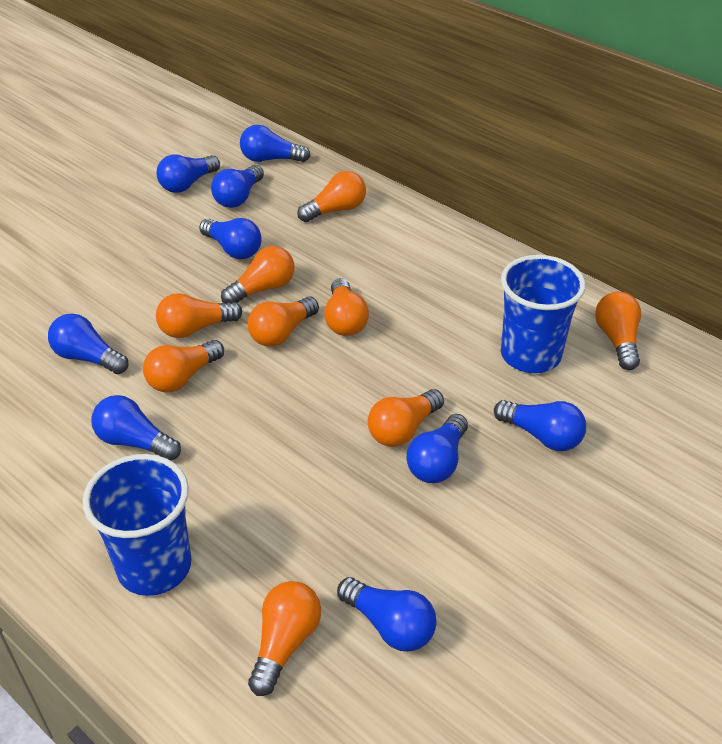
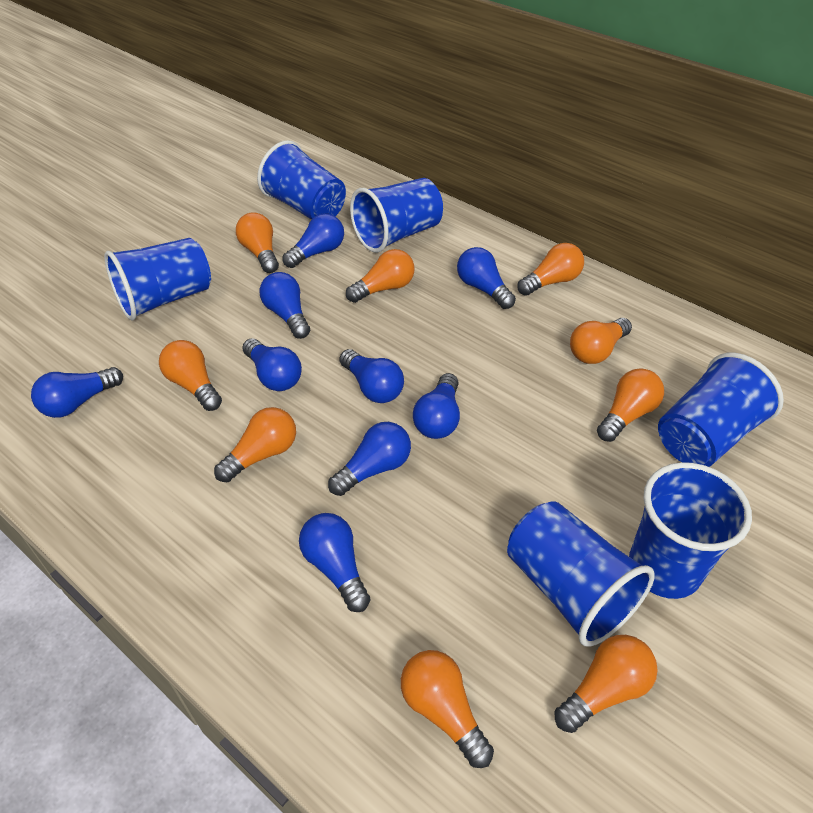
blue cup: [83,454,192,596] [501,255,586,373] = 2 -> [104,238,211,321] [257,140,346,220] [350,178,443,253] [507,501,655,647] [629,462,752,599] [658,353,784,467] = 6

